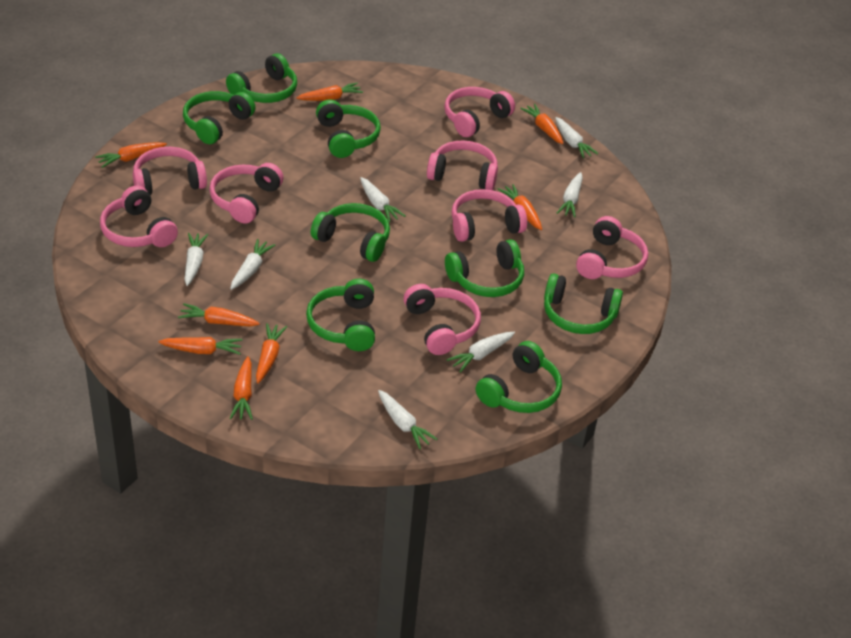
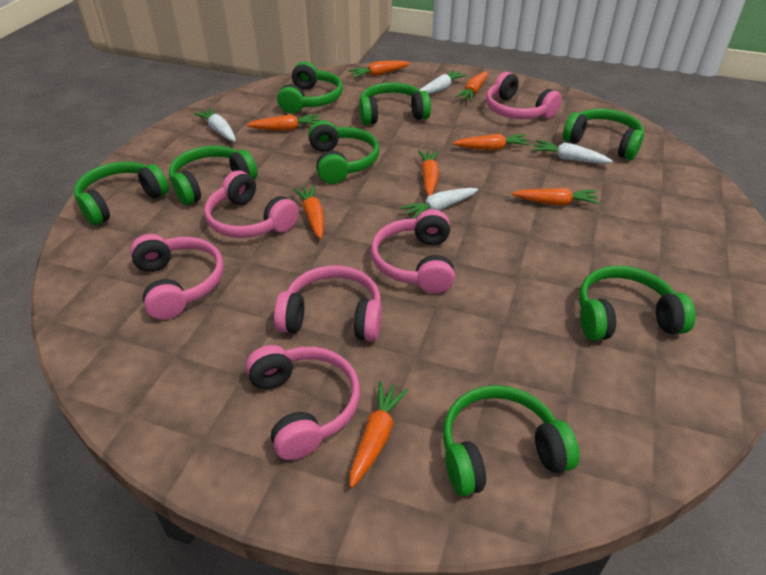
pink headphones: [100,185,178,247] [133,147,207,195] [209,163,284,224] [403,284,481,355] [427,140,498,190] [444,87,515,137] [452,189,527,242] [576,216,648,279] = 8 -> [130,234,224,320] [204,171,299,238] [246,345,360,460] [274,265,382,341] [371,209,455,294] [486,72,562,119] = 6
white carrot: [184,233,208,286] [230,239,275,290] [360,177,405,222] [378,390,437,449] [447,332,515,373] [555,117,598,158] [557,172,583,218] = 7 -> [194,108,236,142] [400,188,478,219] [420,70,467,94] [532,140,613,164] = 4

